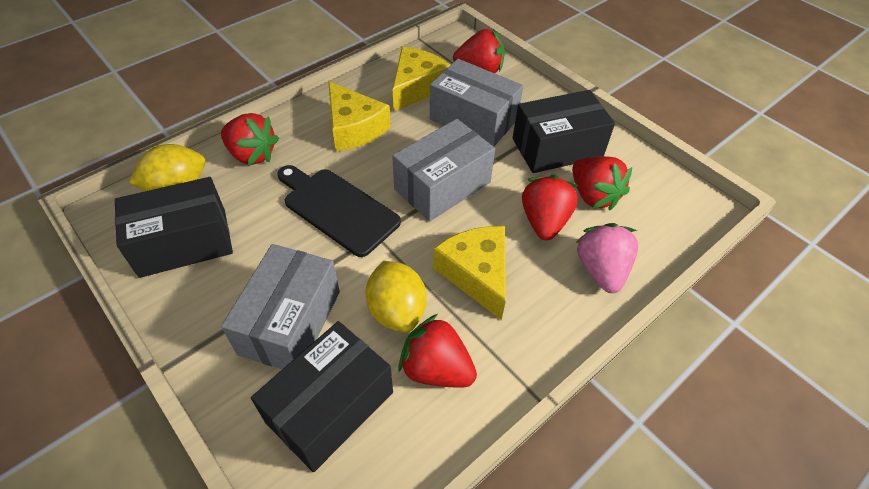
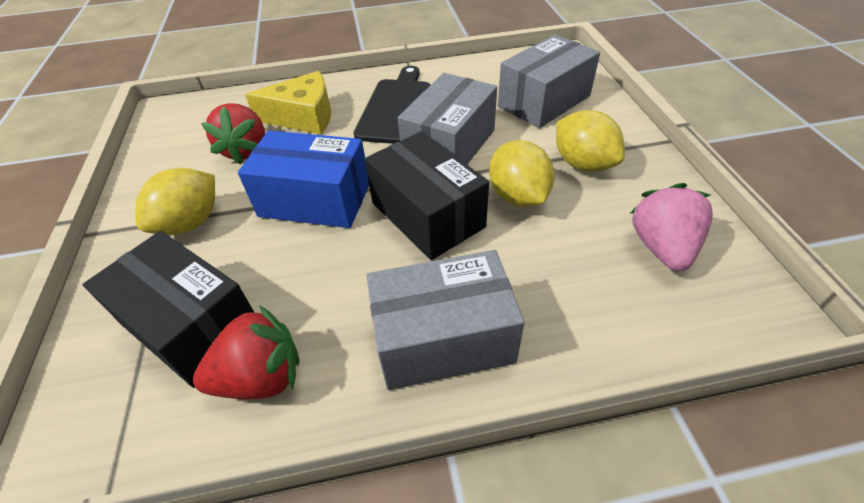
black box: [115,177,233,278] [251,321,393,472] [513,90,615,173] = 3 -> [83,231,255,388] [365,131,489,260] = 2
blue box: none = 0 -> [238,131,369,228] = 1
red strawberry: [221,113,279,166] [398,314,477,388] [453,29,505,73] [522,174,578,240] [572,156,632,210] = 5 -> [193,305,300,399] [201,103,265,165] = 2
yellow cheese: [329,82,391,151] [393,47,450,111] [433,226,506,320] = 3 -> [245,71,331,135] = 1
yellow lemon: [129,144,205,191] [366,261,427,333] = 2 -> [135,168,215,235] [489,140,555,207] [556,110,625,172] = 3

